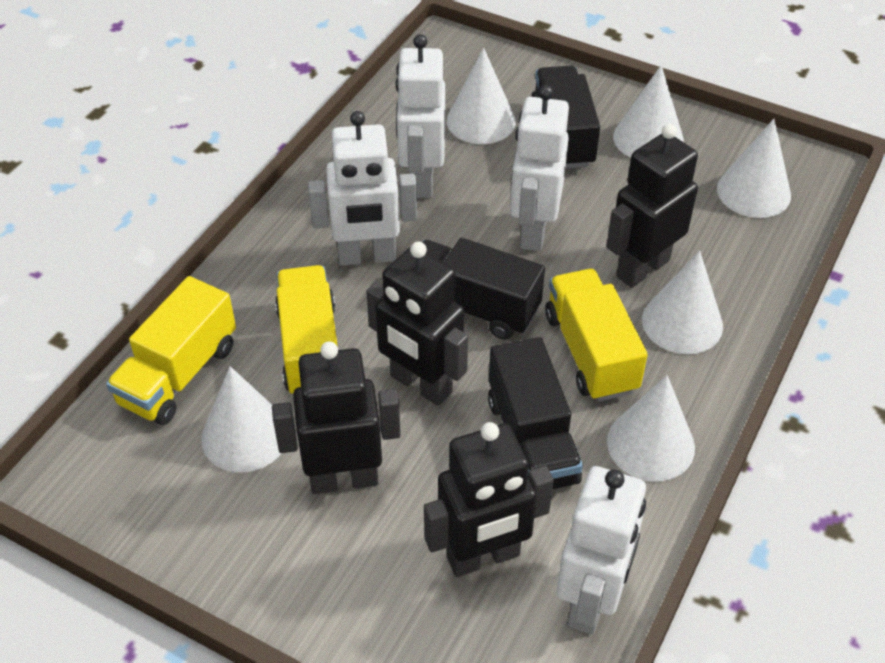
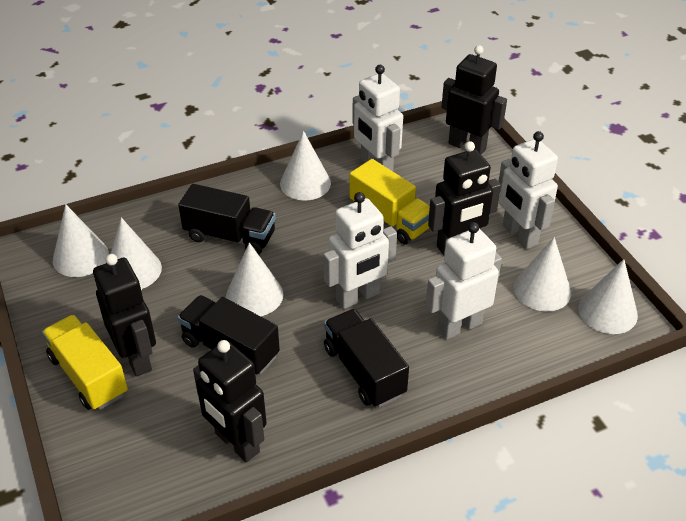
yellow truck: [106,276,236,425] [275,265,338,394] [545,269,648,401] = 3 -> [42,315,128,410] [349,159,430,245] = 2

